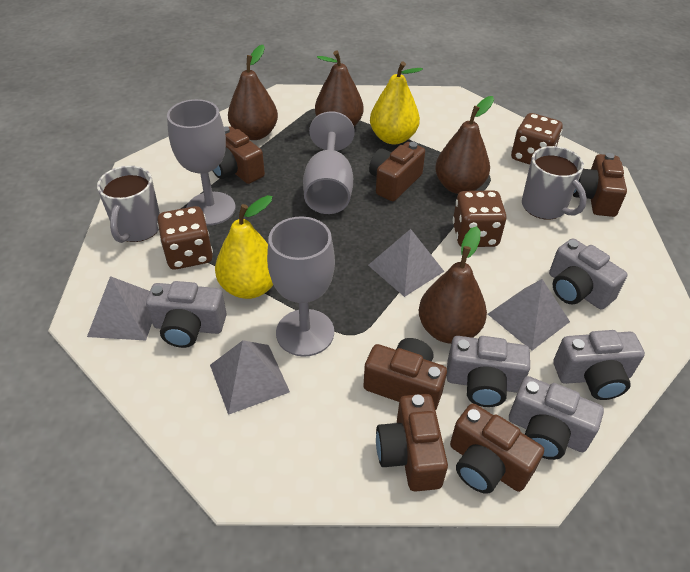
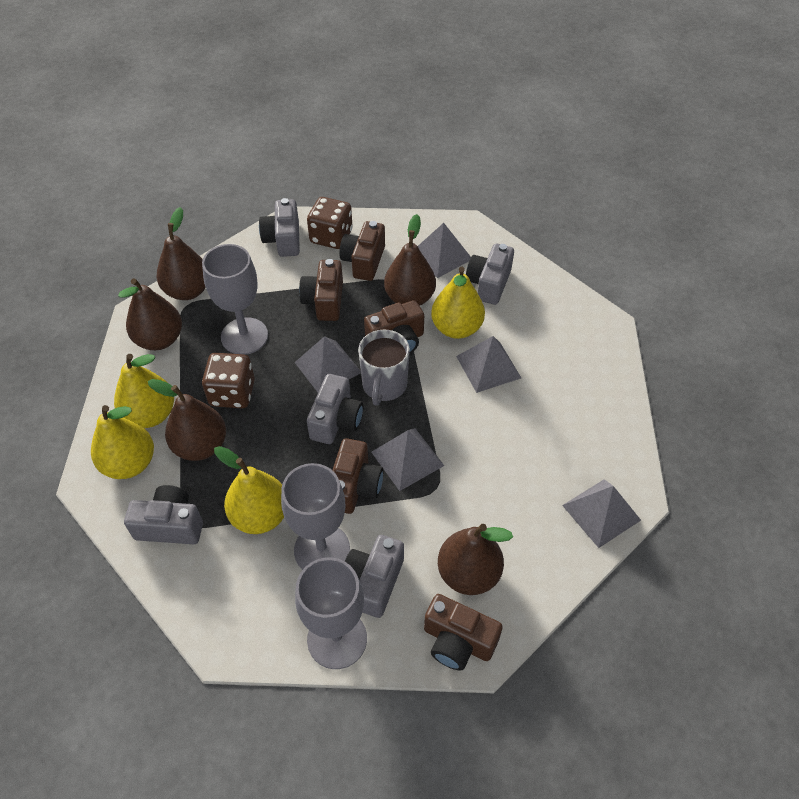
brown camera: [212,126,265,184] [363,338,447,410] [369,142,425,201] [376,394,448,492] [450,403,544,494] [573,153,627,217] = 6 -> [299,259,343,321] [332,438,383,514] [339,221,385,281] [364,300,424,354] [424,594,503,671] = 5
brown dice: [157,206,213,270] [453,190,507,247] [511,113,563,165] = 3 -> [202,353,255,408] [307,197,352,249] = 2
brown pear: [228,45,278,140] [315,50,364,126] [419,226,487,344] [435,96,494,194] = 4 -> [118,278,182,350] [148,379,226,461] [156,207,206,300] [384,214,436,306] [438,524,513,595] = 5
grey mug: [97,166,160,243] [522,146,587,220] = 2 -> [358,330,410,406] = 1
grey pyramid: [87,276,152,341] [210,340,290,415] [368,229,444,297] [488,279,570,350] = 4 -> [295,336,361,392] [371,428,444,491] [418,223,471,278] [456,336,521,393] [562,479,641,548] = 5
yellow pear: [215,195,273,299] [370,61,423,144] = 2 -> [91,405,154,479] [114,354,174,428] [214,446,284,534] [431,267,485,339] = 4

